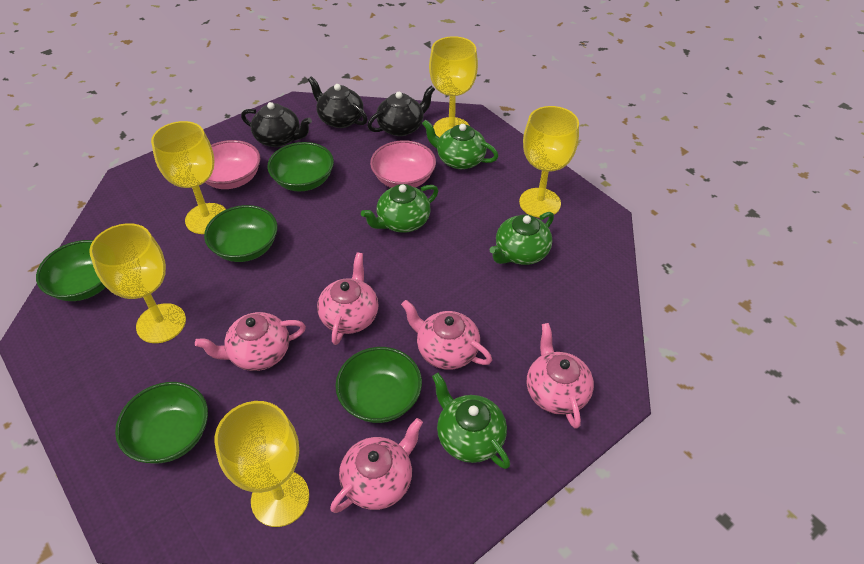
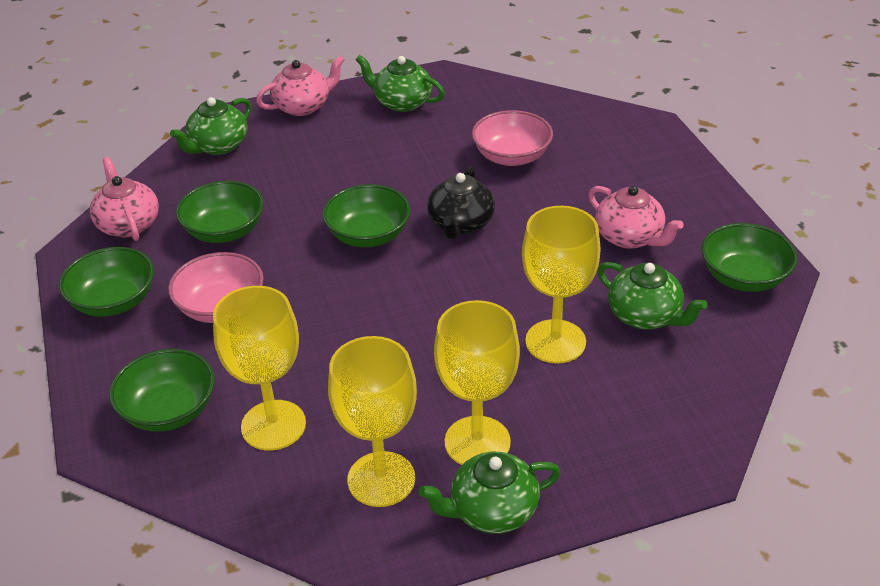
black teapot: [241,102,312,147] [308,76,367,128] [367,86,435,136] = 3 -> [427,166,495,239] = 1
pink teapot: [195,312,306,371] [317,253,379,345] [330,418,423,513] [401,300,492,370] [527,323,594,429] = 5 -> [90,157,159,241] [256,56,344,116] [588,186,684,249] = 3
yellow goblet: [89,223,186,343] [151,121,226,234] [215,401,309,527] [429,36,478,137] [519,106,579,218] = 5 -> [213,286,306,451] [328,336,417,507] [434,300,520,465] [522,206,601,364] = 4

